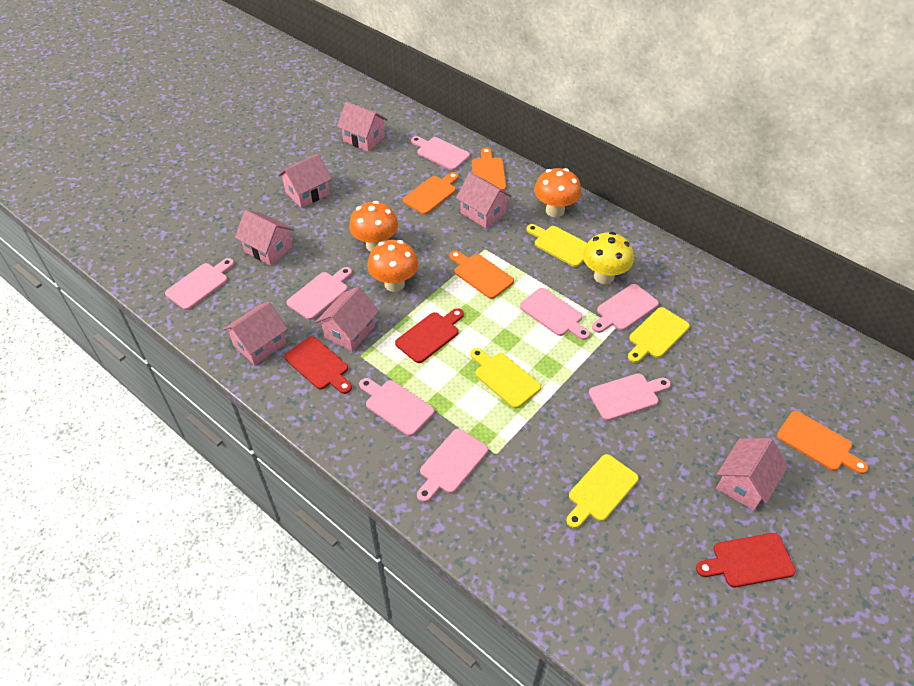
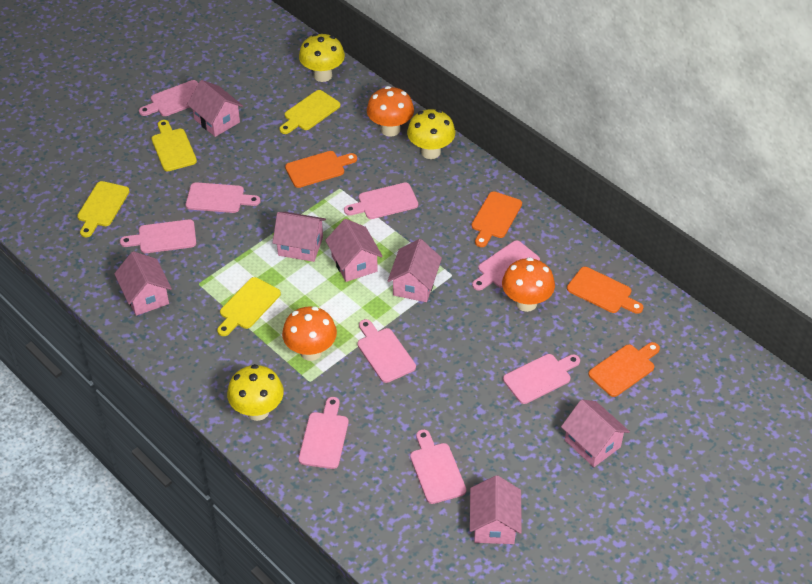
pink cutting board: [165,258,234,310] [287,267,352,320] [359,378,435,436] [411,136,470,170] [417,429,488,502] [520,288,590,340] [589,373,671,421] [592,284,659,333] = 8 -> [120,219,196,253] [139,80,198,116] [186,182,260,213] [299,397,348,469] [344,182,418,219] [357,319,416,383] [410,429,466,504] [472,240,540,291] [503,354,580,404] = 9
red cutting board: [285,336,352,394] [395,308,464,363] [696,533,796,588] = 3 -> none = 0
yellow mushroom: [583,232,634,284] = 1 -> [227,364,284,421] [299,33,345,82] [407,109,455,159] = 3

